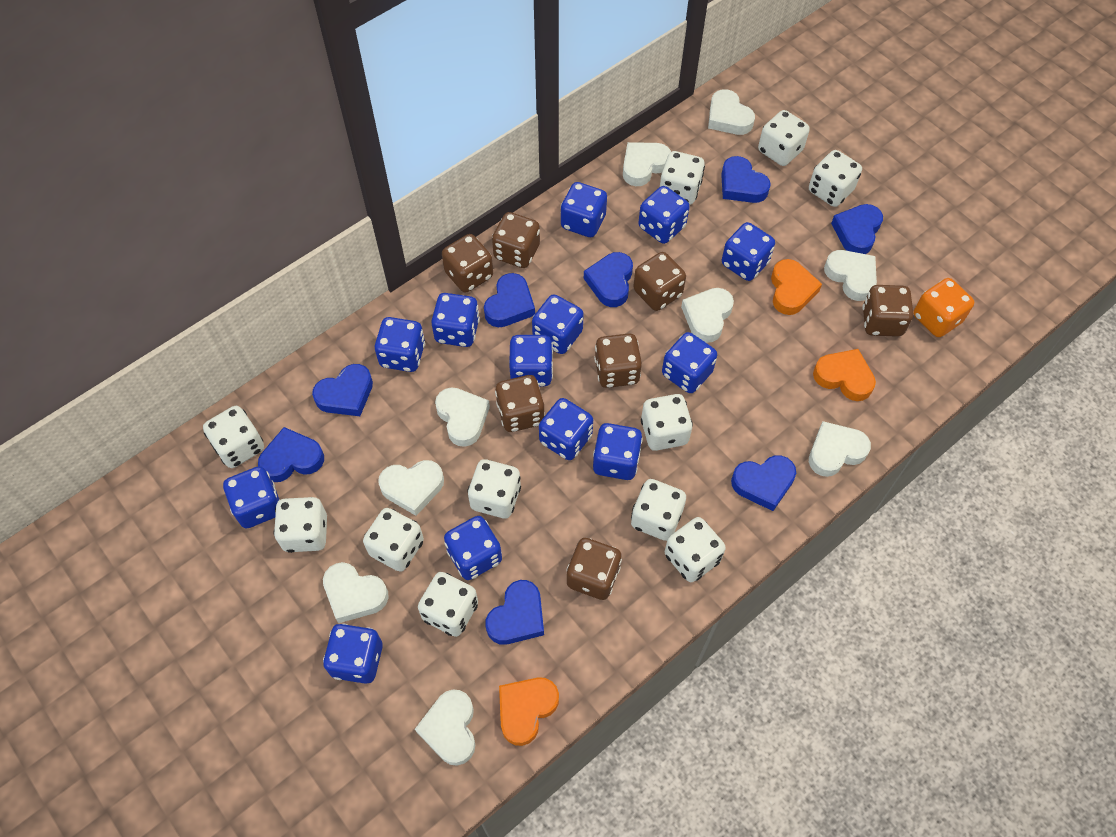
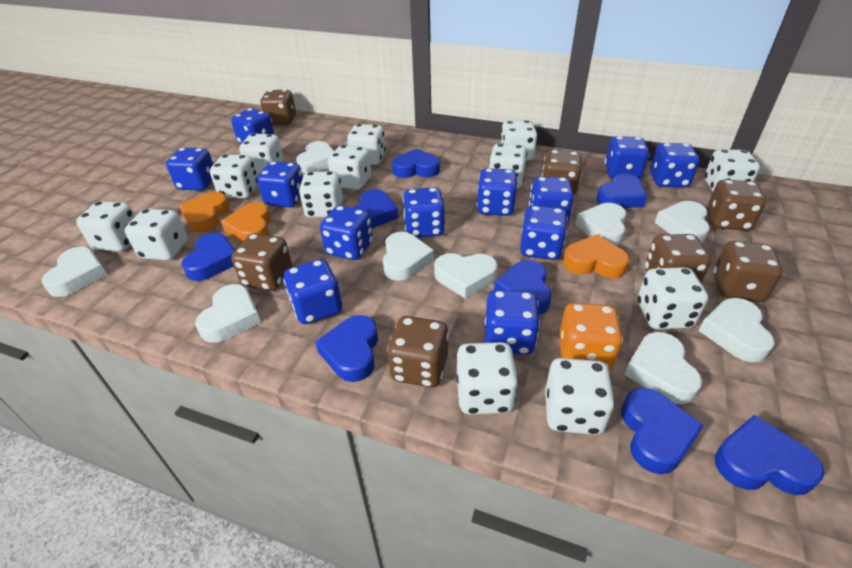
blue dice: [223,466,280,528] [323,624,383,684] [375,317,425,372] [431,293,480,347] [444,516,502,580] [509,335,553,386] [532,295,584,354] [539,398,593,460] [561,182,607,237] [593,423,643,480] [639,186,690,244] [662,332,717,393] [722,222,775,281] = 13 -> [166,148,214,191] [231,108,275,144] [257,161,303,207] [283,259,342,324] [320,205,373,260] [403,187,445,237] [477,168,518,216] [485,290,540,355] [520,205,568,260] [529,177,574,223] [605,136,649,179] [650,143,699,188] = 12
white dice: [203,406,264,468] [274,497,327,553] [363,508,424,572] [418,572,478,637] [468,459,521,518] [631,479,686,541] [641,394,693,451] [660,151,705,205] [665,517,726,582] [758,110,810,166] [809,150,862,207] = 11 -> [76,201,135,252] [125,209,188,260] [210,154,258,199] [239,133,283,174] [299,171,343,218] [328,145,371,190] [347,124,386,165] [457,342,519,414] [489,144,527,188] [500,120,537,161] [545,358,615,435] [637,267,708,329] [705,149,760,192] = 13

